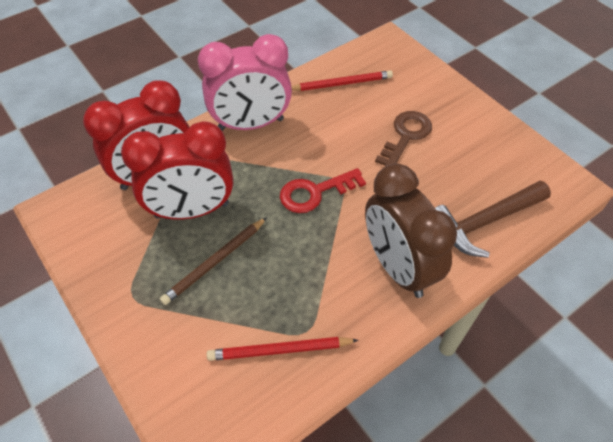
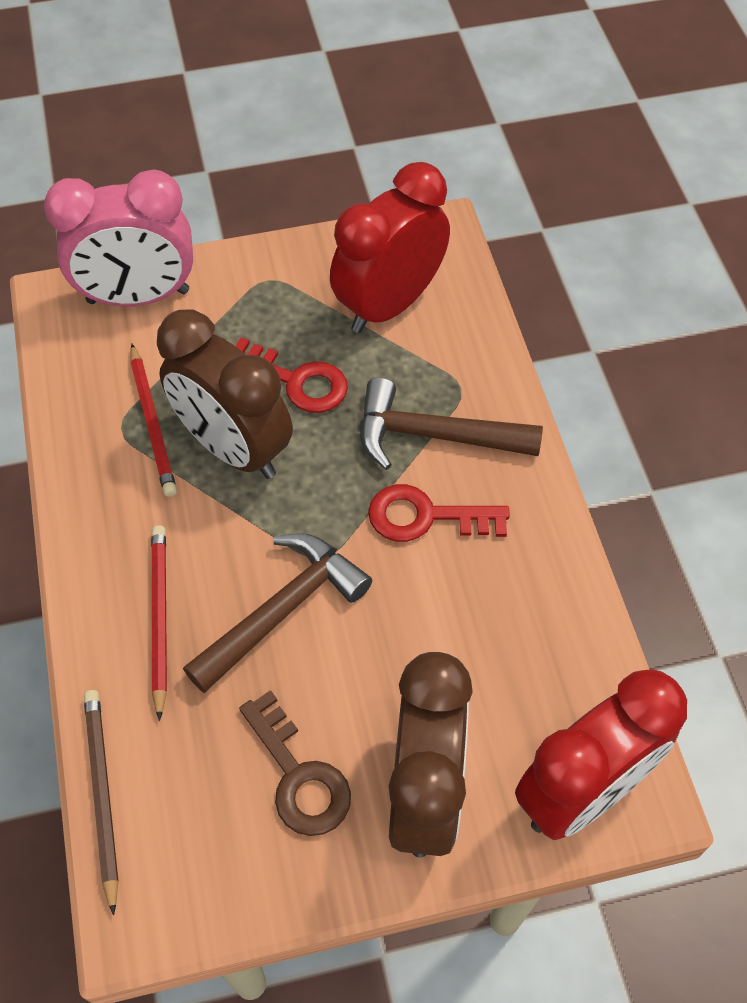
brown clock: [365,164,457,298] = 1 -> [157,309,293,479] [389,652,473,858] = 2
brown hammer: [435,181,551,258] = 1 -> [183,533,372,693] [361,377,543,470] = 2
red key: [280,168,366,213] = 1 -> [235,337,348,413] [368,484,510,542] = 2

